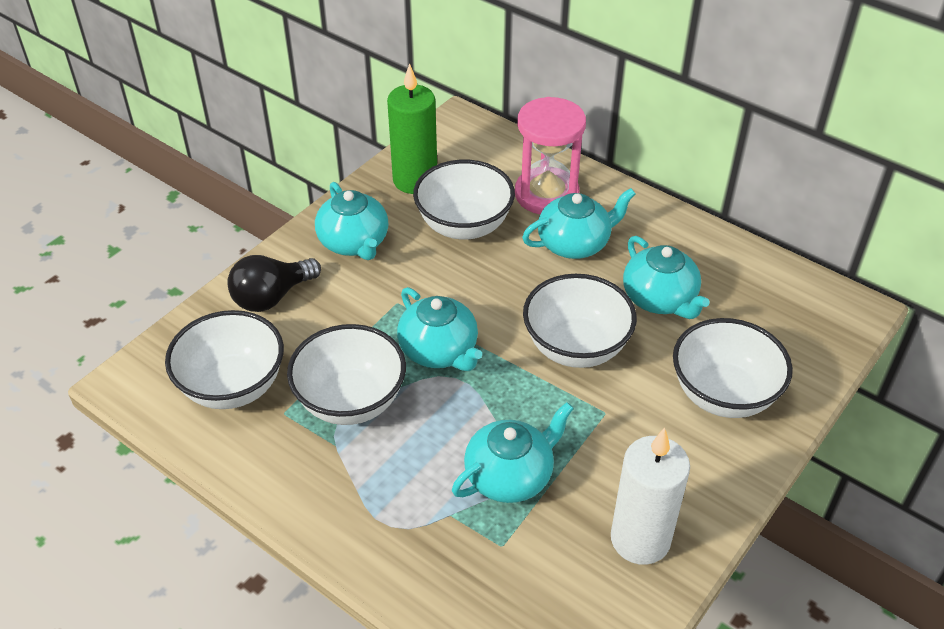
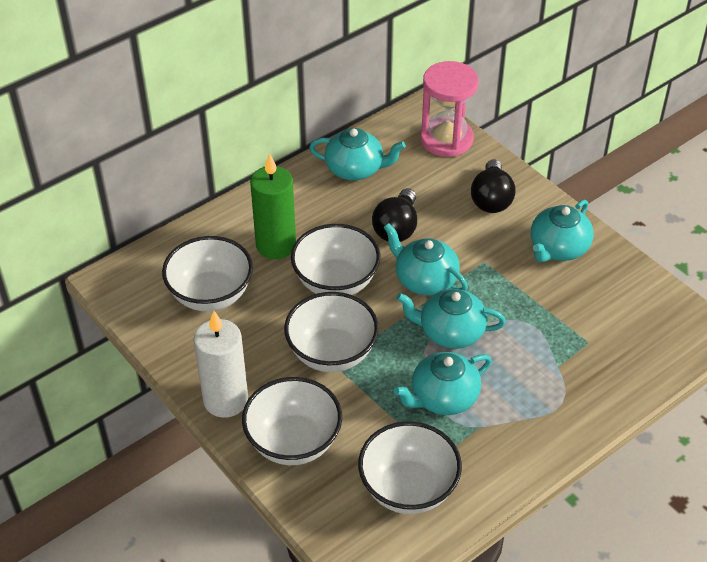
black light bulb: [227,255,321,312] = 1 -> [372,188,417,242] [471,159,515,213] = 2

